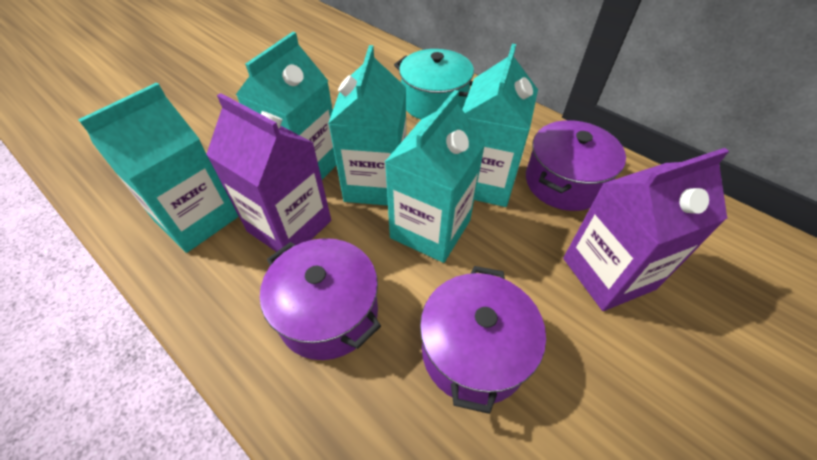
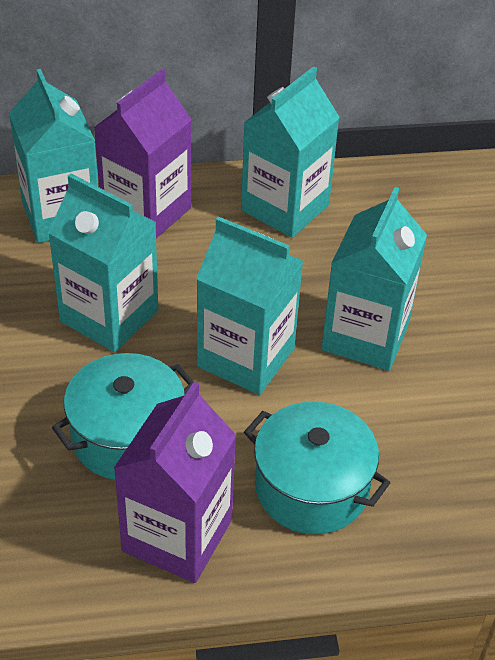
purple pot: [260,238,381,360] [420,266,546,414] [526,120,626,211] = 3 -> none = 0
turquoise pot: [394,49,474,119] = 1 -> [52,353,194,480] [244,401,390,534] = 2

